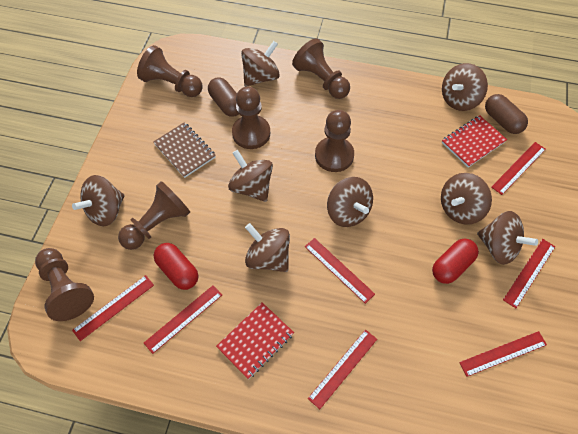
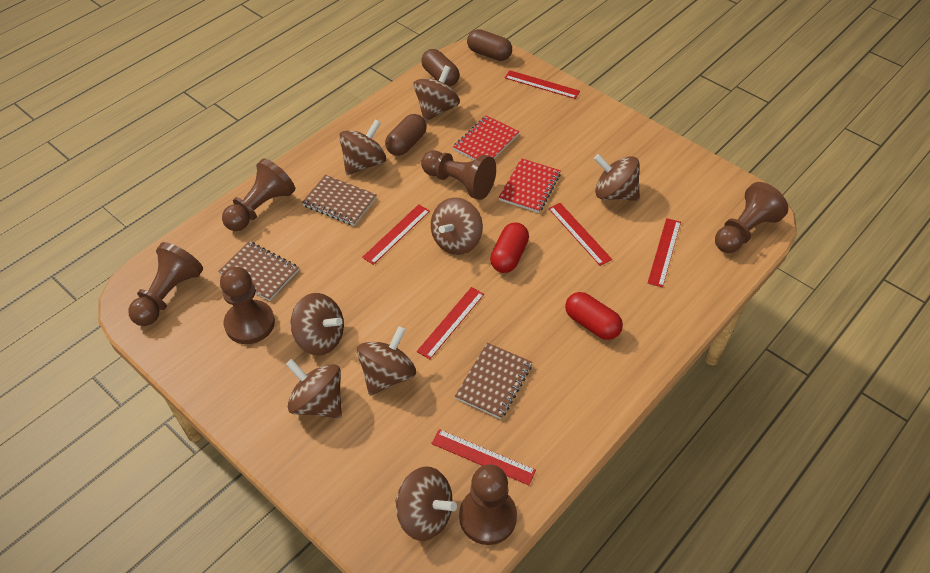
brown capsule: [208,77,239,117] [485,94,528,134] = 2 -> [385,114,427,156] [421,49,460,87] [467,29,512,61] = 3
brown notebook: [153,122,216,178] = 1 -> [218,241,299,301] [302,175,377,226] [455,343,532,419] = 3
red ruler: [72,275,154,341] [144,285,222,354] [305,238,375,304] [308,330,377,409] [459,331,547,377] [491,142,546,195] [503,239,555,308] = 7 -> [362,204,430,265] [417,287,484,359] [431,429,536,485] [505,70,580,99] [548,203,612,266] [648,218,681,288] = 6

